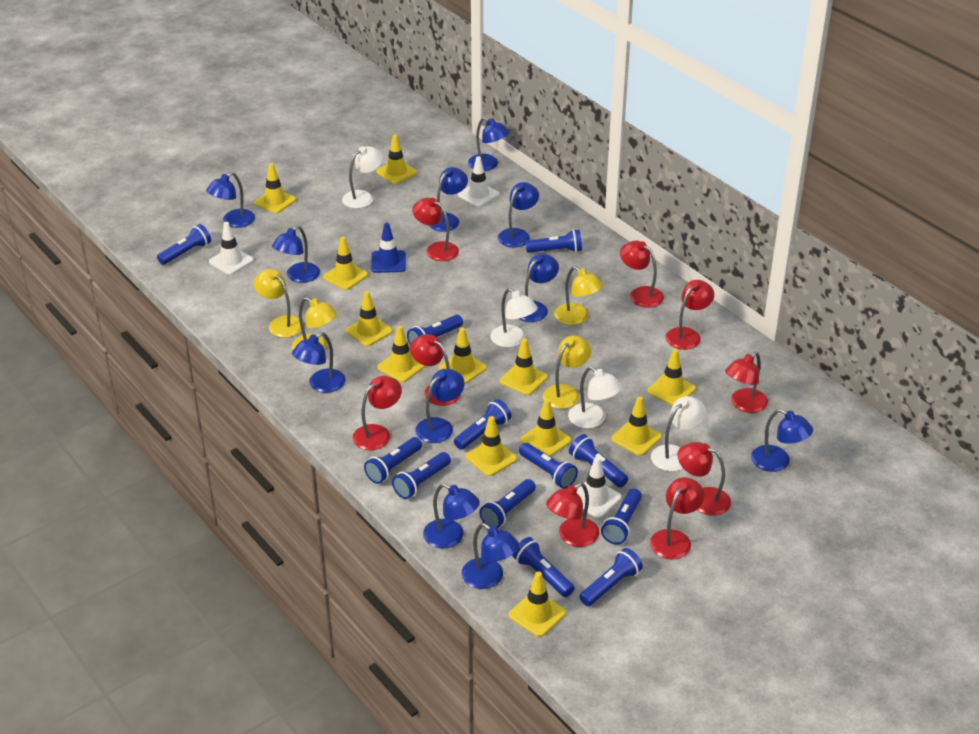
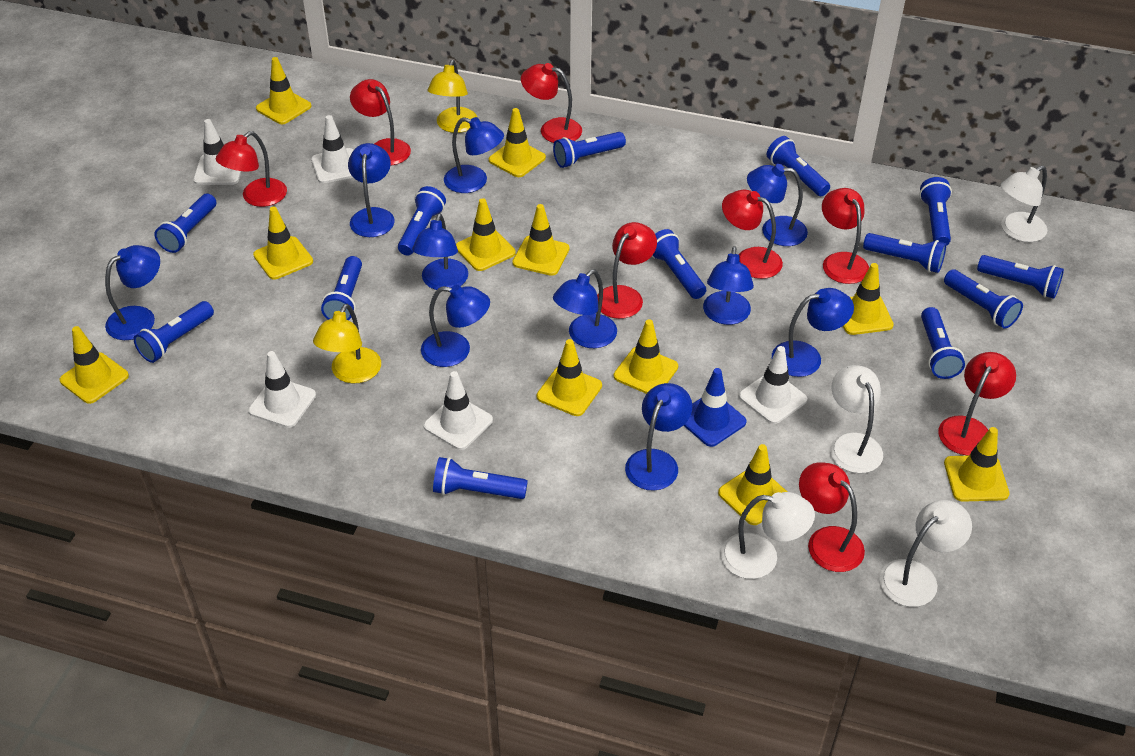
blue flashlight: [157,224,211,265] [364,437,422,484] [392,452,451,499] [407,315,463,345] [454,399,511,450] [479,479,536,528] [512,537,575,597] [519,443,578,489] [525,229,582,253] [569,434,628,488] [579,548,643,606] [601,489,642,545] = 12 -> [133,301,214,363] [154,194,216,253] [321,256,362,320] [398,186,446,256] [433,457,528,499] [553,132,626,168] [652,229,706,299] [767,136,830,196] [863,233,946,273] [919,177,952,246] [921,307,965,379] [944,269,1023,329] [977,255,1064,299] = 13
blue lamp: [206,172,255,228] [272,226,320,283] [292,332,346,393] [415,369,465,443] [423,483,480,548] [428,167,468,232] [462,523,519,589] [468,117,510,171] [498,182,539,247] [519,253,559,322] [751,409,813,472] = 11 -> [105,245,160,340] [348,143,395,237] [412,213,468,290] [421,284,490,367] [444,117,504,193] [553,269,617,348] [625,383,692,491] [703,246,754,325] [747,164,808,246] [772,288,854,377] = 10
red lamp: [352,376,402,450] [410,334,461,406] [412,198,459,261] [546,482,600,547] [620,240,664,308] [650,477,704,559] [666,280,714,350] [678,442,731,516] [725,352,768,413] = 9 -> [216,131,287,207] [350,79,411,165] [521,63,582,143] [597,222,657,319] [722,190,783,279] [799,462,865,572] [822,188,869,284] [938,352,1016,456] = 8
white traffic cone: [209,222,254,275] [458,156,499,207] [577,457,621,518] = 3 -> [193,119,241,185] [248,351,316,428] [311,115,354,183] [424,371,493,450] [739,346,807,424] = 5
yellow lamp: [254,269,304,338] [292,297,337,350] [543,336,591,409] [554,266,603,325] = 4 -> [313,304,381,384] [428,60,477,133] = 2
yellow traffic cone: [254,163,296,214] [323,237,368,290] [346,291,393,346] [376,134,417,184] [377,326,425,382] [439,328,487,384] [466,416,517,476] [500,338,548,395] [509,571,566,637] [520,399,571,457] [611,396,662,456] [647,349,696,406] = 12 -> [60,326,129,404] [253,207,313,279] [256,57,312,124] [456,198,516,271] [489,108,546,177] [512,204,570,276] [537,339,602,416] [614,320,678,394] [718,444,787,525] [843,263,894,335] [944,427,1009,502] = 11

